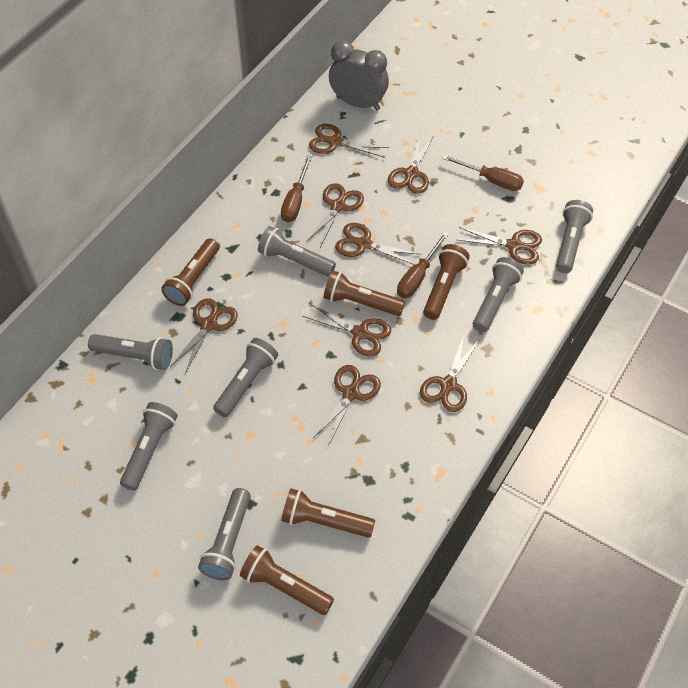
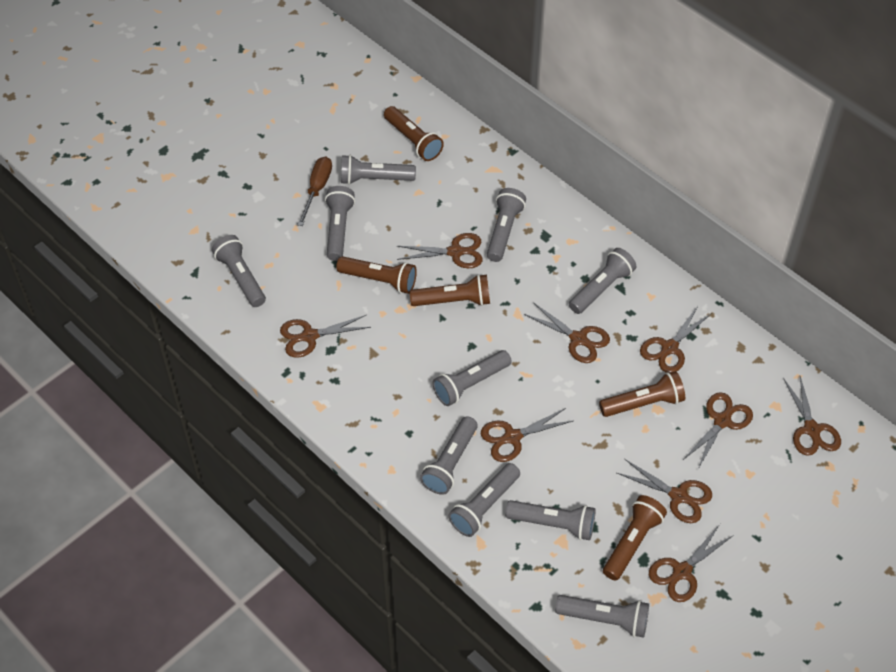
brown screwdriver: [281,155,312,222] [397,232,449,298] [442,155,524,191] = 3 -> [297,157,332,226] = 1
grey clock: [329,40,389,110] = 1 -> none = 0
grey flashlight: [88,334,173,370] [120,402,178,491] [198,488,251,580] [213,338,278,417] [258,226,336,277] [473,257,524,332] [556,200,593,273] = 7 -> [212,235,266,307] [325,186,355,261] [341,155,416,185] [420,416,478,495] [433,350,512,406] [448,463,520,537] [487,188,526,262] [505,500,595,540] [555,595,649,638] [569,248,636,314] = 10

